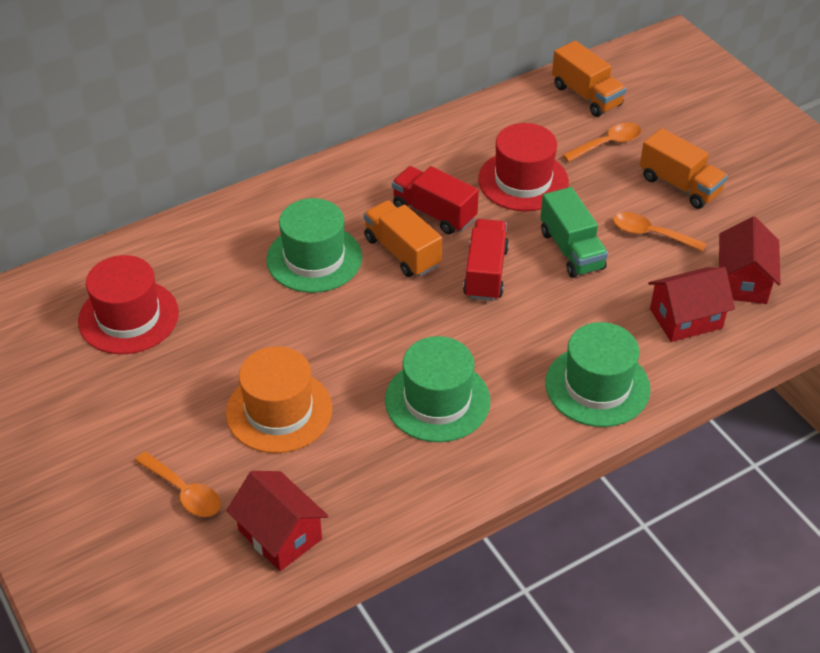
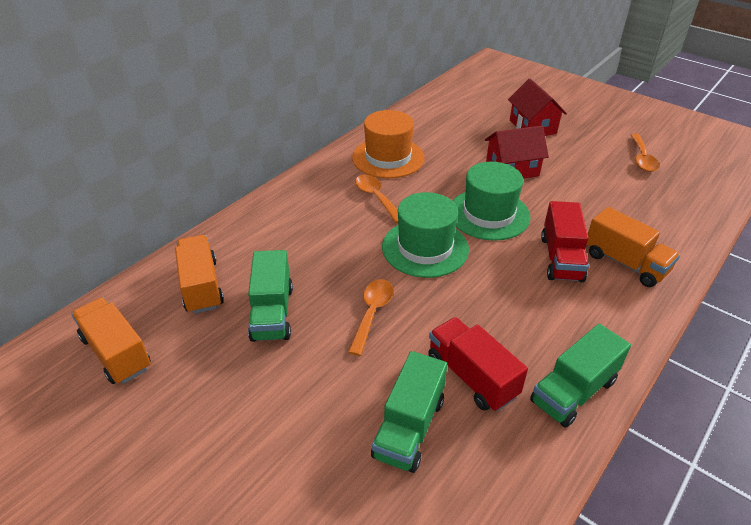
green hat: [266,198,362,293] [385,336,490,442] [545,322,650,427] = 3 -> [382,192,469,278] [452,162,531,241] = 2
green truck: [540,187,608,278] = 1 -> [248,250,293,342] [371,351,447,473] [530,324,631,428] = 3
red hat: [78,255,179,354] [478,123,569,211] = 2 -> none = 0
red house: [226,471,328,571] [648,267,735,342] [719,217,780,304] = 3 -> [485,126,549,179] [508,79,567,136] = 2

